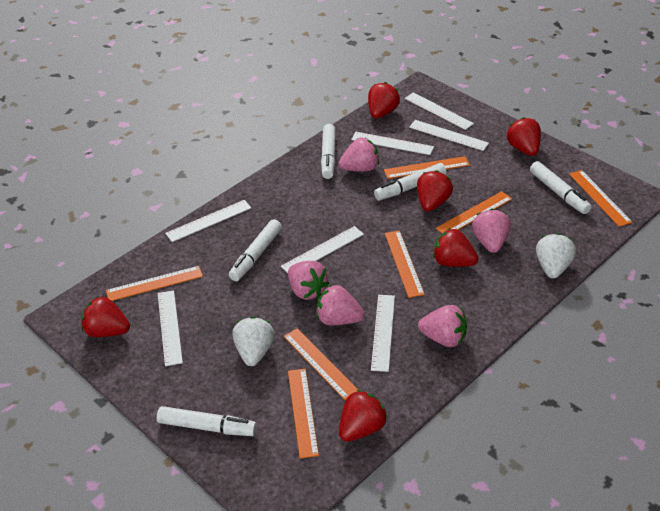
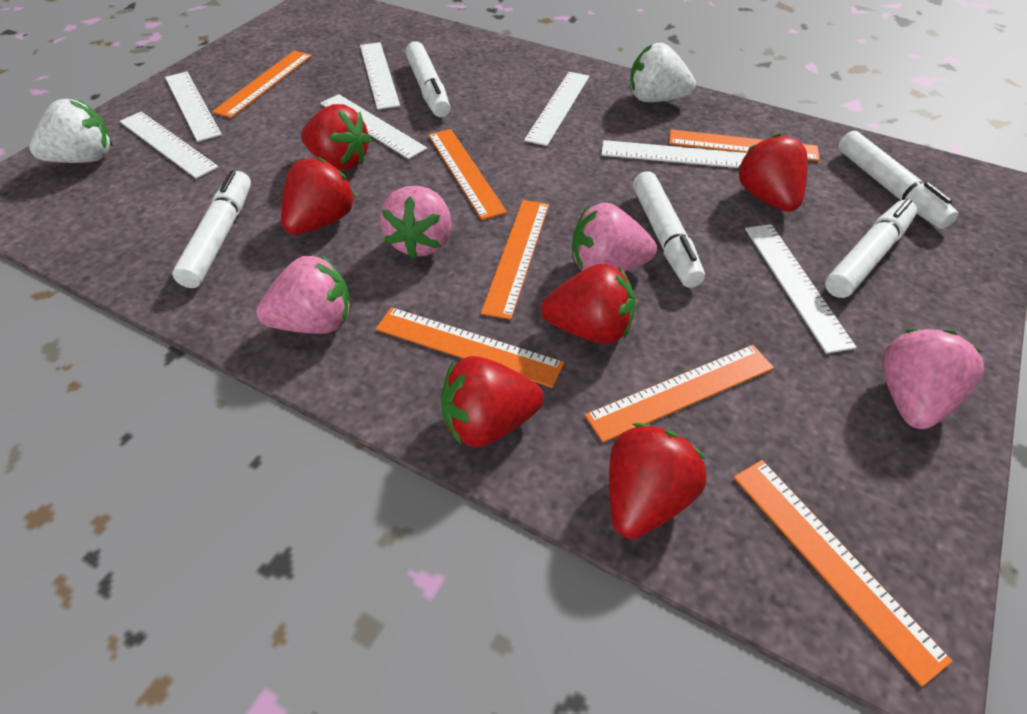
pink strawberry: [288,261,329,300] [317,285,364,325] [339,137,379,172] [418,305,467,347] [472,209,511,253] = 5 -> [256,255,351,334] [380,186,452,259] [572,203,657,271] [882,329,984,429] = 4

